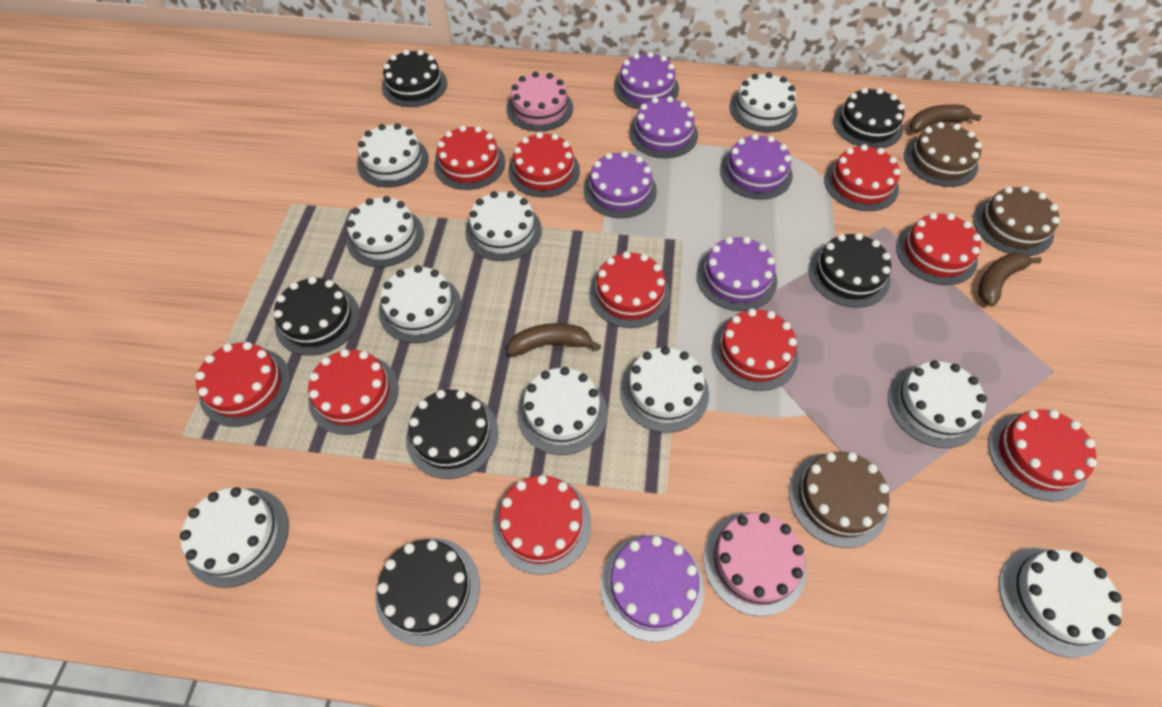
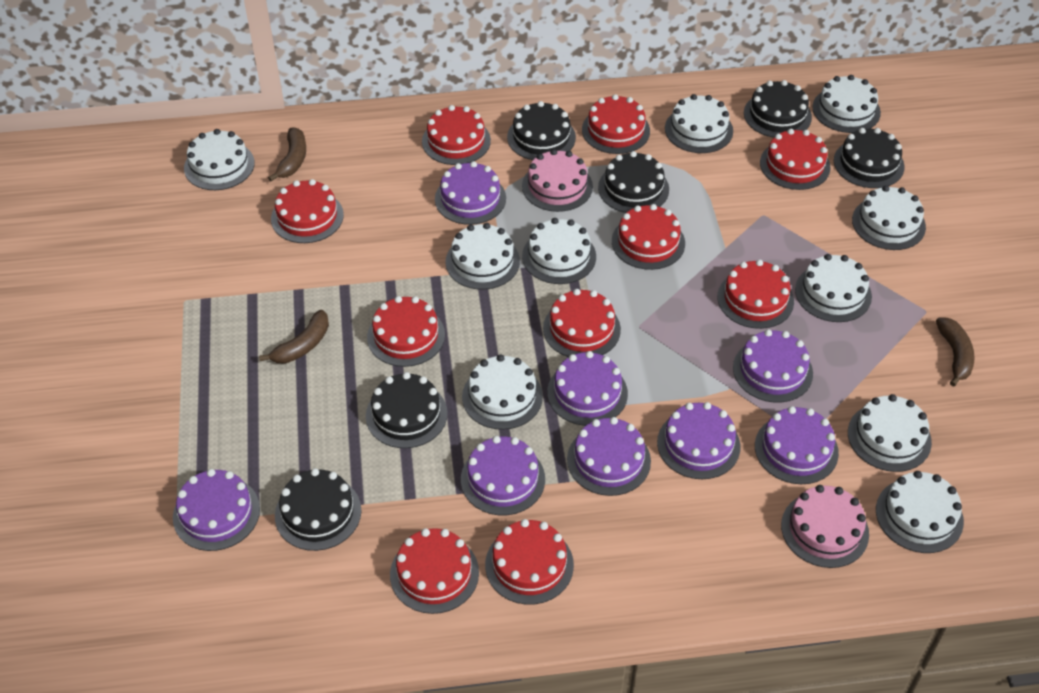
brown cake: [789,451,889,548] [904,122,982,187] [973,186,1060,256] = 3 -> none = 0
purple cake: [584,151,657,218] [600,534,704,642] [614,52,679,109] [629,96,698,158] [696,237,777,311] [720,134,793,200] = 6 -> [173,469,260,551] [435,161,506,225] [461,436,545,515] [547,351,628,426] [567,417,651,496] [657,402,740,479] [733,329,813,403] [755,406,839,484] = 8

